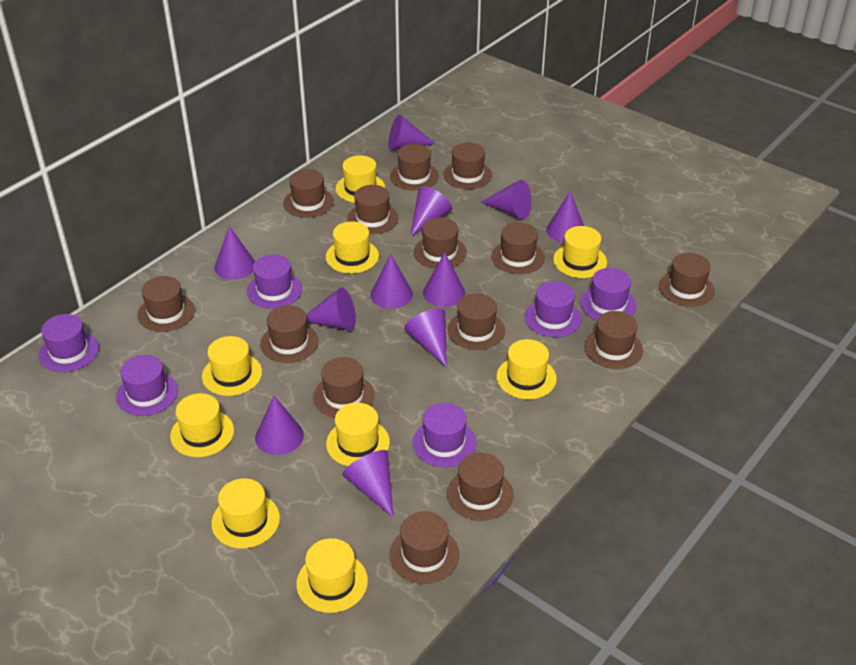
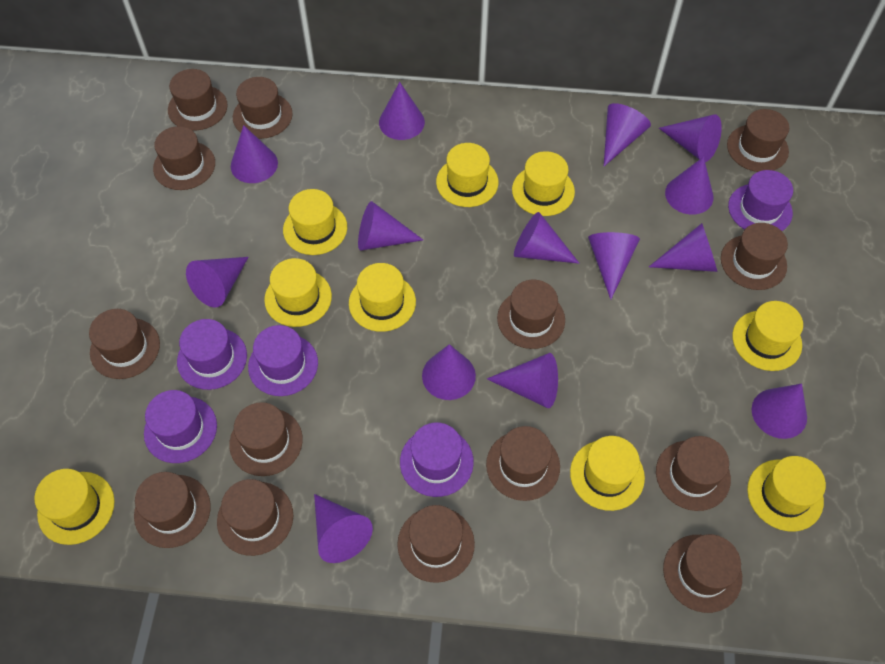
purple cone: [215,226,255,280] [255,396,304,455] [306,287,356,331] [342,450,394,518] [371,254,413,309] [388,115,436,150] [404,308,447,368] [410,186,452,237] [423,252,465,307] [481,180,532,219] [546,191,584,243] = 11 -> [186,257,248,308] [231,125,278,183] [314,494,373,563] [358,201,423,251] [379,82,425,140] [422,344,476,400] [487,353,558,408] [514,212,579,264] [588,232,640,300] [604,103,651,166] [649,223,717,272] [659,114,722,162] [665,157,714,215] [752,384,807,439] = 14
purple hat: [39,314,99,372] [116,355,178,416] [247,254,302,309] [412,403,476,467] [525,281,582,337] [580,268,637,320] = 6 -> [144,390,217,463] [177,319,247,390] [248,325,318,396] [400,423,474,497] [728,170,793,231] = 5

